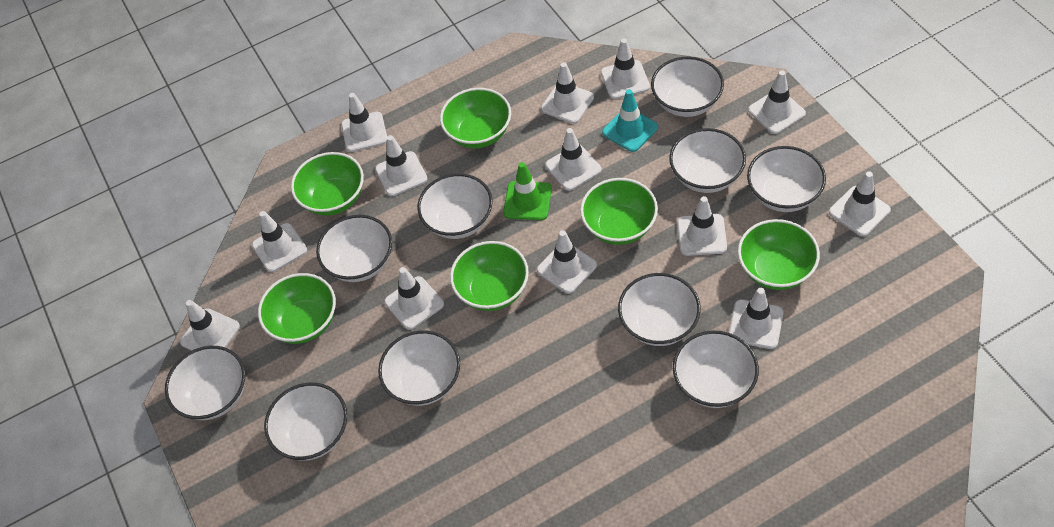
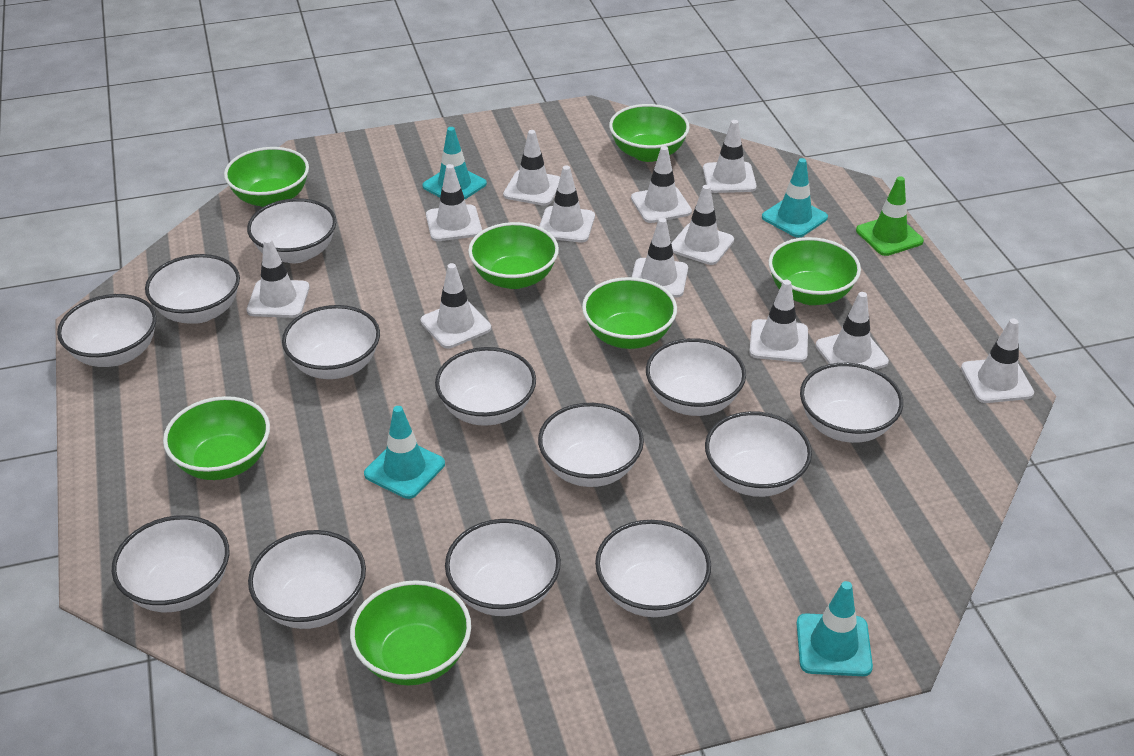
green bowl: [258,273,336,344] [291,152,364,216] [440,88,511,148] [450,241,529,311] [580,178,658,245] [738,219,820,290] = 6 -> [163,396,270,480] [224,147,309,207] [350,580,471,686] [468,222,559,289] [582,277,677,349] [609,104,690,162] [769,237,861,305] = 7
turquoise traffic cone: [602,89,658,152] = 1 -> [364,406,445,499] [422,127,487,199] [762,158,828,238] [797,581,873,676] = 4
white bowl: [165,346,245,420] [264,383,347,460] [316,215,392,282] [378,330,460,406] [417,173,493,239] [618,273,701,346] [651,56,724,117] [669,128,746,193] [673,330,759,408] [747,146,826,212] = 10 -> [57,294,157,367] [112,515,229,612] [145,254,240,324] [247,198,336,263] [248,530,366,629] [282,305,380,379] [435,347,536,426] [445,519,561,616] [538,403,644,487] [595,520,711,617] [646,338,746,416] [705,411,812,497] [800,363,903,443] = 13
white traffic cone: [180,300,240,351] [252,211,307,272] [341,93,387,152] [375,135,427,196] [384,267,444,330] [537,230,597,294] [541,62,594,124] [545,128,602,191] [601,38,650,99] [677,196,727,256] [729,288,784,349] [748,70,806,134] [829,171,891,237] = 13 -> [247,238,310,318] [421,263,491,348] [426,164,482,241] [503,130,560,206] [539,165,595,242] [631,146,692,223] [632,218,688,297] [671,185,734,265] [703,120,757,193] [749,280,808,362] [816,292,889,369] [961,319,1034,403] = 12

